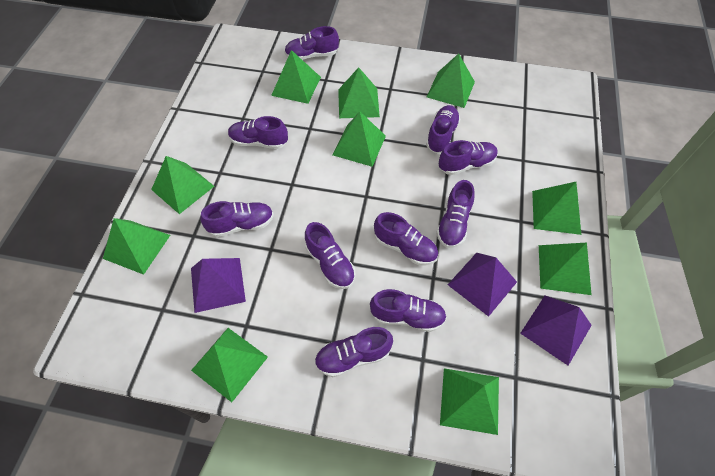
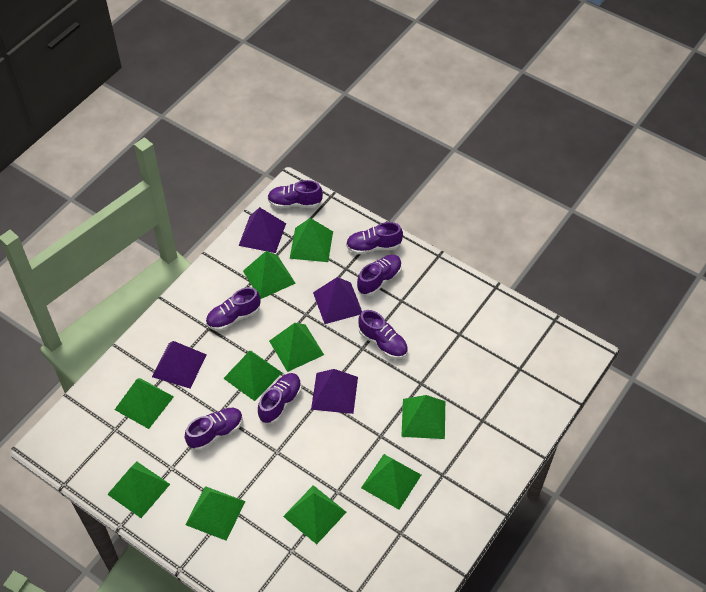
purple pyramid: [191,258,246,313] [448,253,517,317] [520,296,592,366] = 3 -> [152,341,207,389] [239,207,286,253] [311,369,358,414] [313,277,362,324] = 4
purple shoe: [200,201,274,237] [228,116,288,149] [284,26,339,60] [305,222,355,289] [314,327,393,377] [370,289,447,332] [374,212,438,266] [426,105,460,153] [436,180,475,248] [439,140,498,175] = 10 -> [185,408,243,450] [206,287,260,331] [258,373,302,424] [267,180,323,208] [346,222,403,254] [357,255,402,296] [358,310,408,359] = 7

